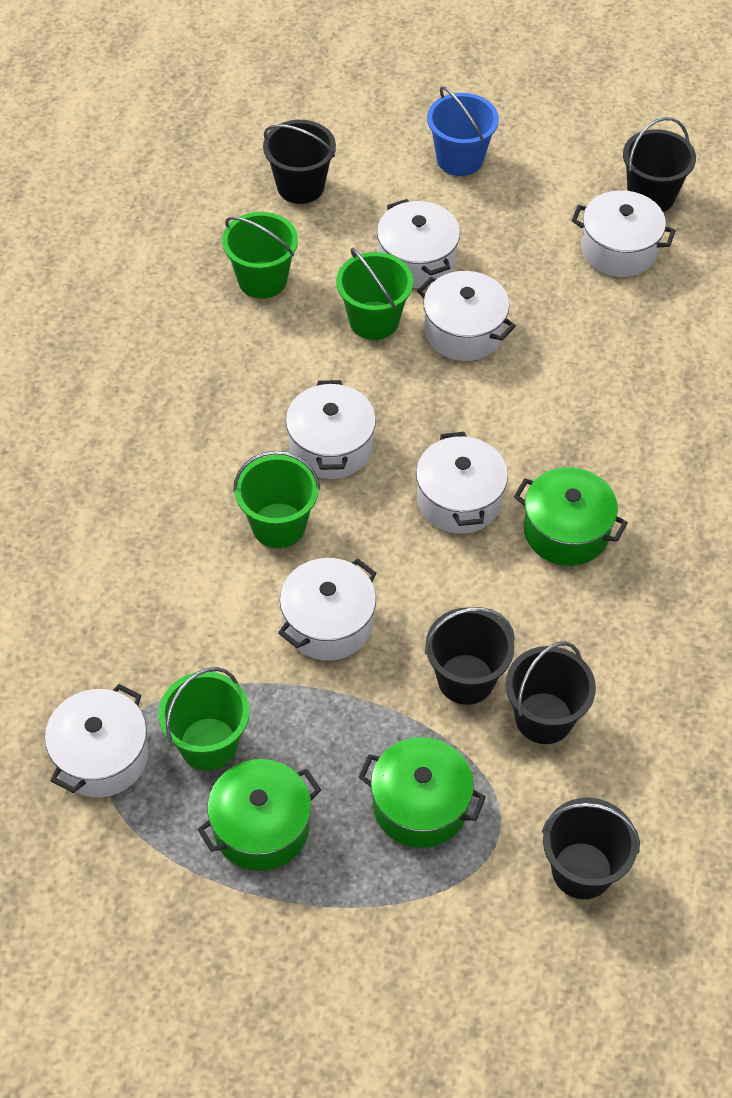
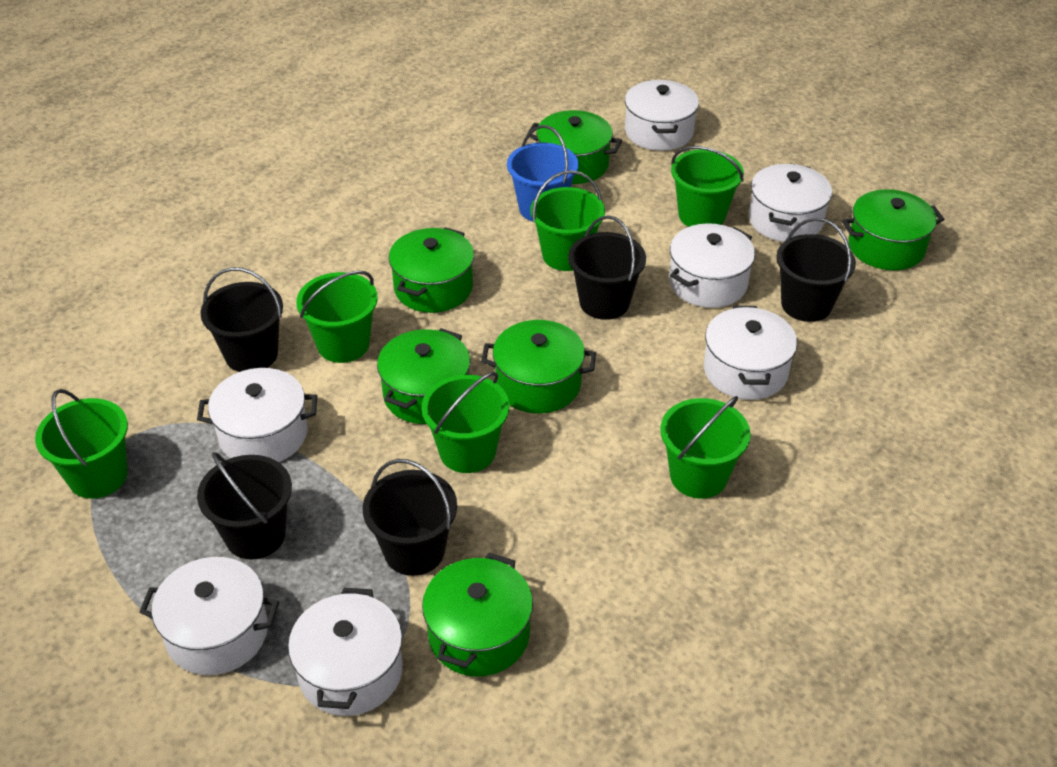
green bucket: [158,667,250,770] [222,212,298,299] [233,451,320,548] [336,248,413,340] = 4 -> [35,389,128,499] [296,271,378,363] [421,372,509,473] [530,170,605,271] [660,396,750,499] [671,146,744,227] = 6
green pot: [197,759,321,871] [358,737,486,848] [514,467,628,566] = 3 -> [377,328,470,424] [389,227,474,313] [422,553,533,677] [481,320,596,413] [527,110,622,184] [842,189,945,270] = 6

